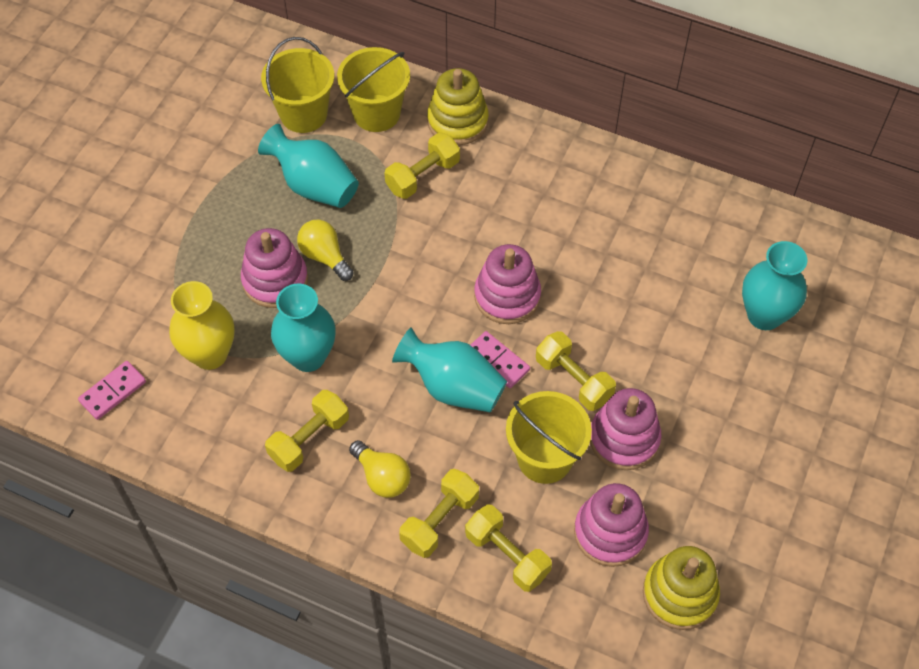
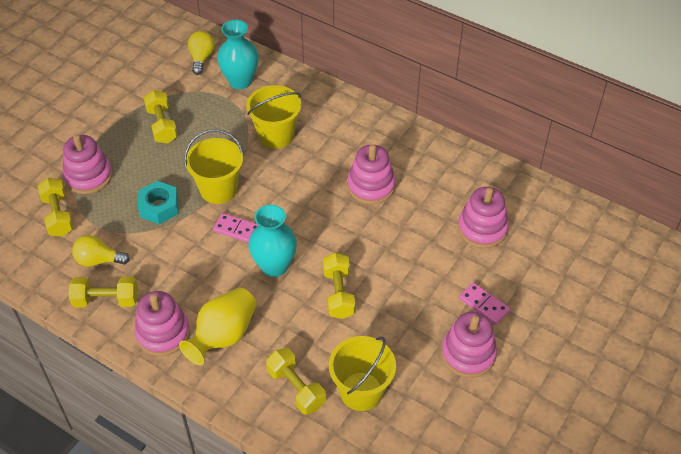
pink stacking toy: [241,228,308,308] [474,244,541,324] [574,483,649,567] [590,388,661,470] = 4 -> [62,135,113,194] [135,291,190,356] [347,144,396,204] [441,312,497,378] [458,187,509,248] = 5
turquoise nut: none = 0 -> [138,181,178,224] = 1
turquoise vase: [258,124,359,208] [271,284,336,372] [392,327,507,412] [742,241,807,330] = 4 -> [217,20,259,89] [248,205,297,277] = 2
yellow stacking toy: [427,68,489,145] [643,546,720,630] = 2 -> none = 0

